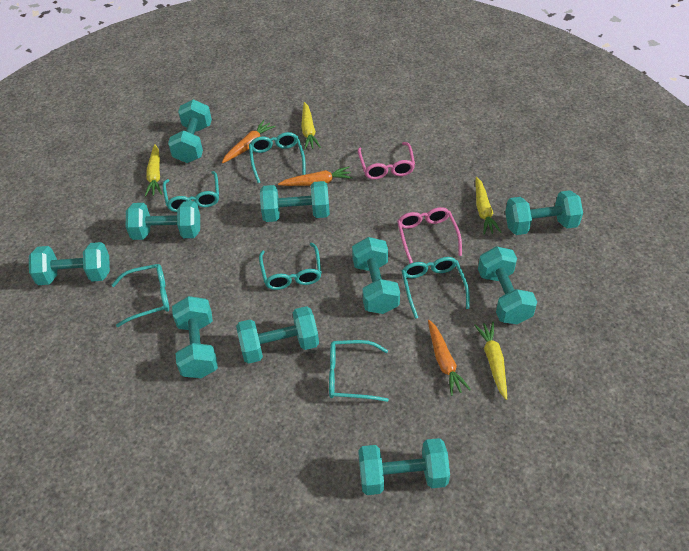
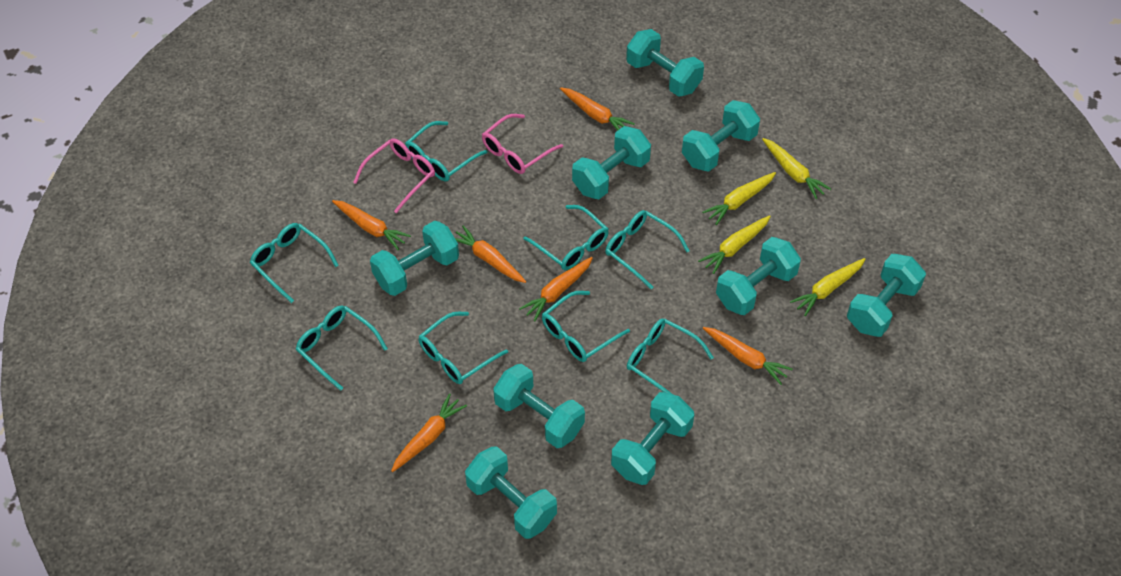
orange carrot: [222,120,276,163] [278,166,353,186] [428,320,471,396] = 3 -> [332,200,411,250] [391,393,467,472] [455,225,526,283] [519,257,593,321] [560,87,635,131] [703,327,793,385] = 6
turquoise dumbbell: [29,242,110,285] [126,201,200,240] [168,100,212,163] [172,296,218,378] [236,306,319,364] [260,181,330,222] [352,237,400,314] [358,438,450,495] [478,246,537,324] [505,190,583,235] = 10 -> [370,221,459,296] [465,446,557,539] [493,364,585,448] [572,126,651,199] [611,392,694,485] [626,29,704,97] [682,100,760,172] [716,237,801,315] [847,254,926,337] = 9
turquoise glasses: [111,264,169,327] [163,171,219,212] [249,132,306,183] [259,243,322,290] [329,340,389,402] [402,257,470,319] = 6 -> [250,223,339,303] [296,305,388,391] [405,121,488,181] [418,312,508,384] [524,205,609,270] [542,291,630,362] [605,210,690,289] [627,319,714,394] = 8

